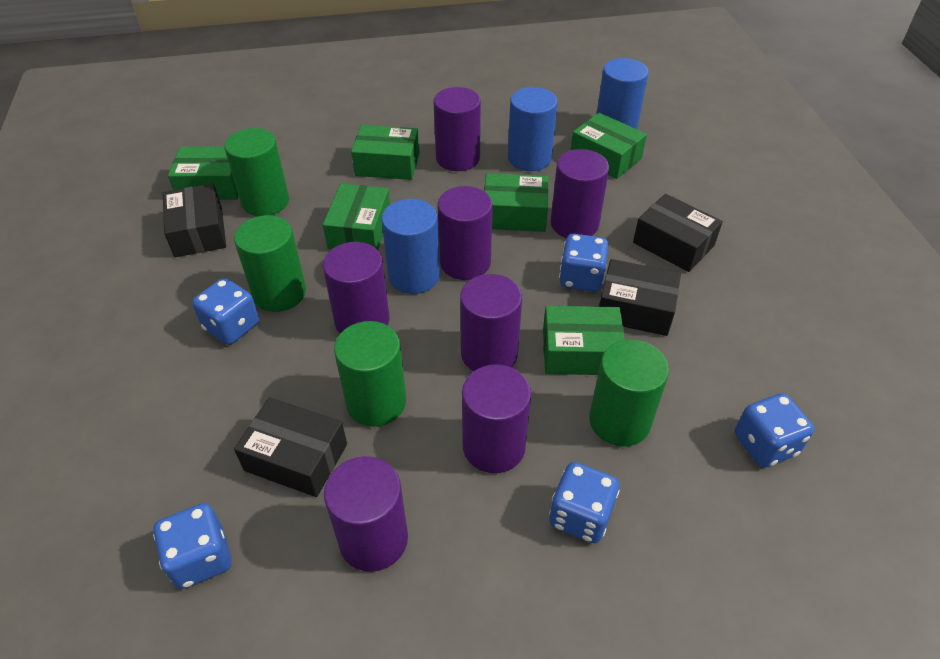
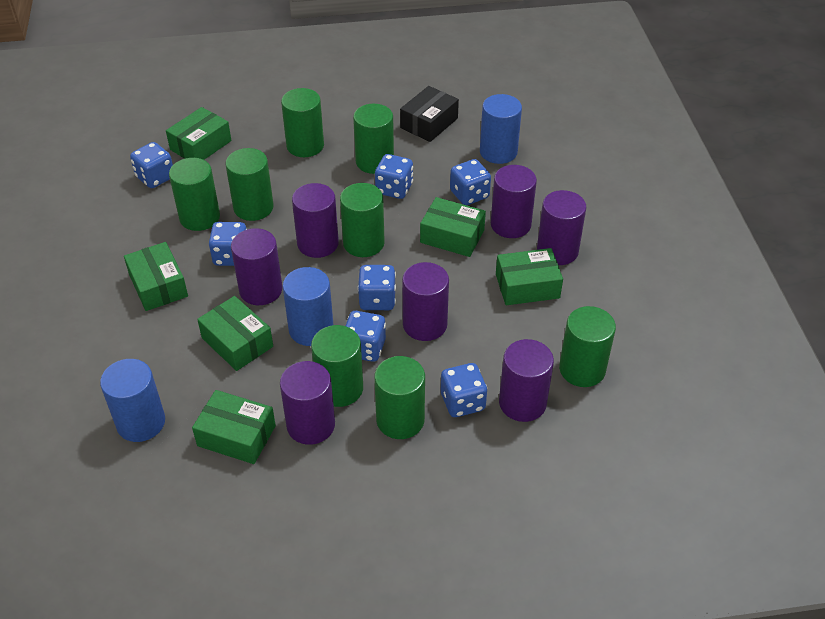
black box: [163,183,226,257] [234,398,347,497] [599,259,681,336] [633,194,723,272] = 4 -> [400,86,459,142] = 1
blue dice: [153,503,231,589] [192,278,259,345] [549,462,619,543] [559,234,609,292] [735,393,814,468] = 5 -> [130,142,173,188] [209,222,247,266] [346,311,386,362] [358,265,396,310] [375,154,413,199] [441,363,487,417] [450,159,491,205] = 7
green cylinder: [224,128,289,216] [234,215,306,312] [334,321,406,427] [589,340,669,447] = 4 -> [169,158,220,231] [226,148,274,221] [281,88,324,157] [311,325,363,407] [340,183,385,257] [353,104,394,174] [374,356,425,439] [559,306,616,387] = 8

